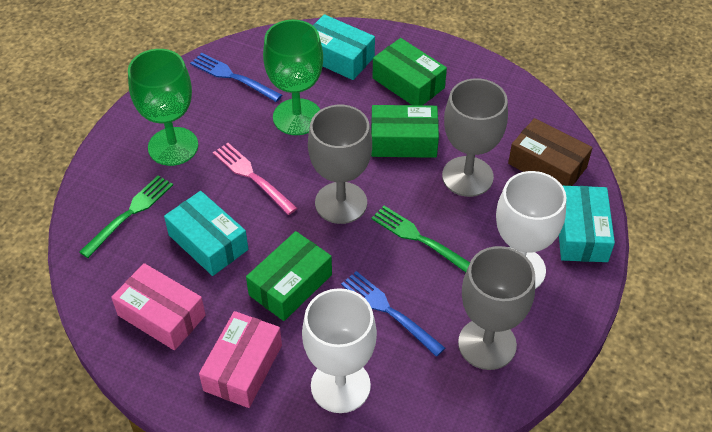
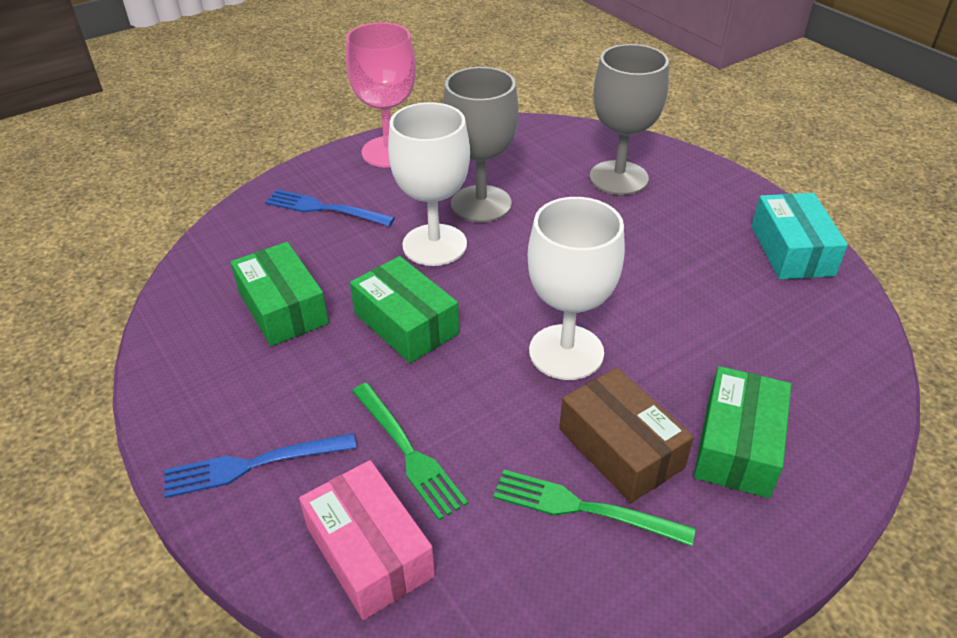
green goblet: [128,49,198,166] [263,20,323,135] = 2 -> none = 0
grey goblet: [308,105,372,224] [442,78,508,197] [458,246,535,370] = 3 -> [443,67,519,223] [590,44,669,195] = 2
pink box: [111,263,206,350] [199,311,282,408] = 2 -> [299,460,435,620] = 1
pink fork: [213,143,297,215] = 1 -> none = 0
pink goblet: none = 0 -> [346,22,416,168] = 1
turquoise box: [164,191,248,276] [313,14,375,80] [559,186,615,262] = 3 -> [751,193,848,279] = 1

